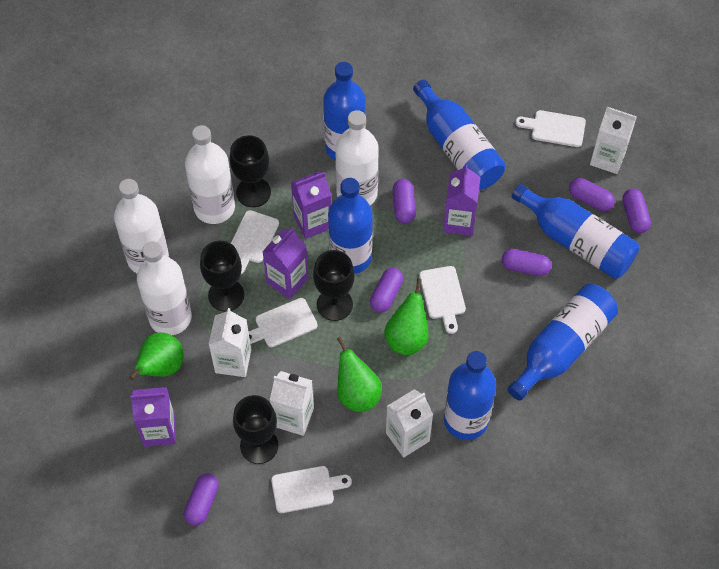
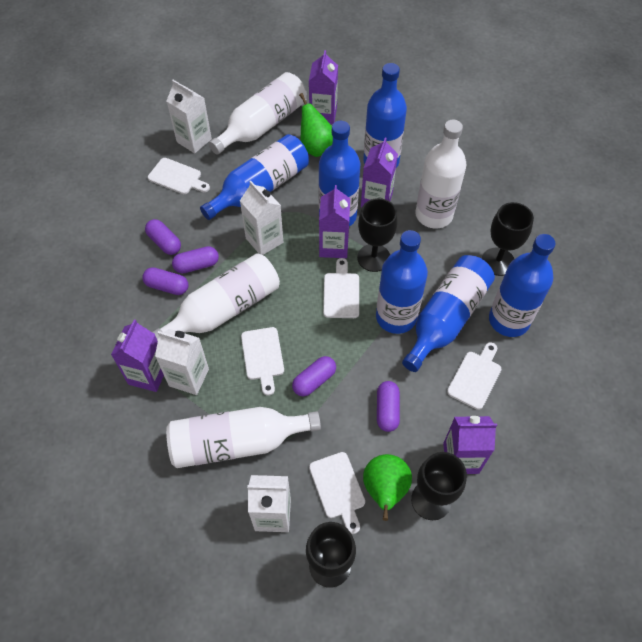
green pear: [129,333,184,380] [337,337,382,412] [384,279,429,355] = 3 -> [299,93,333,157] [363,454,412,521] = 2
purple capsule: [184,474,219,525] [370,268,403,313] [393,179,416,224] [502,249,551,276] [569,178,615,211] [622,189,651,233] = 6 -> [142,267,188,295] [145,219,181,255] [172,246,219,273] [292,356,336,396] [377,381,400,432] = 5
purple carton: [130,387,176,447] [262,227,308,299] [291,172,331,239] [443,164,481,236] = 4 -> [111,320,164,392] [309,50,338,125] [319,185,350,258] [361,138,398,207] [443,416,497,474] = 5

